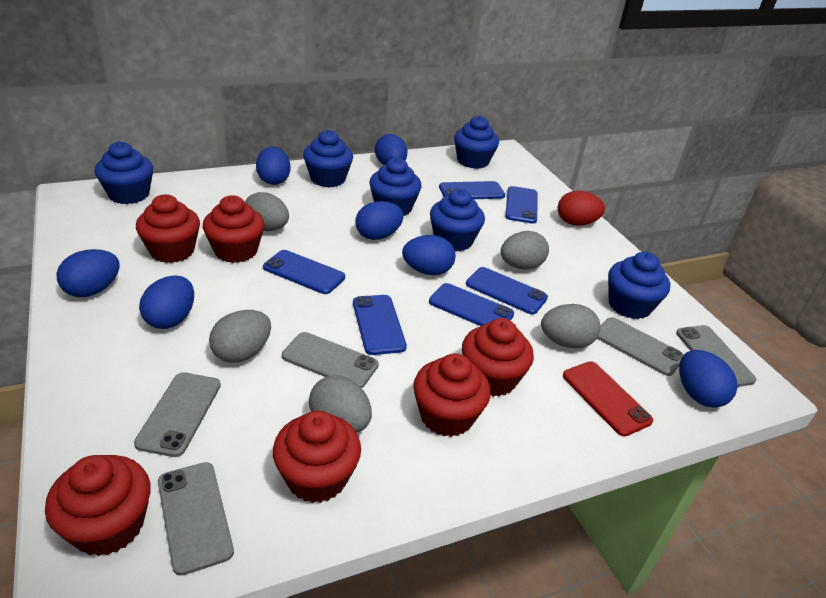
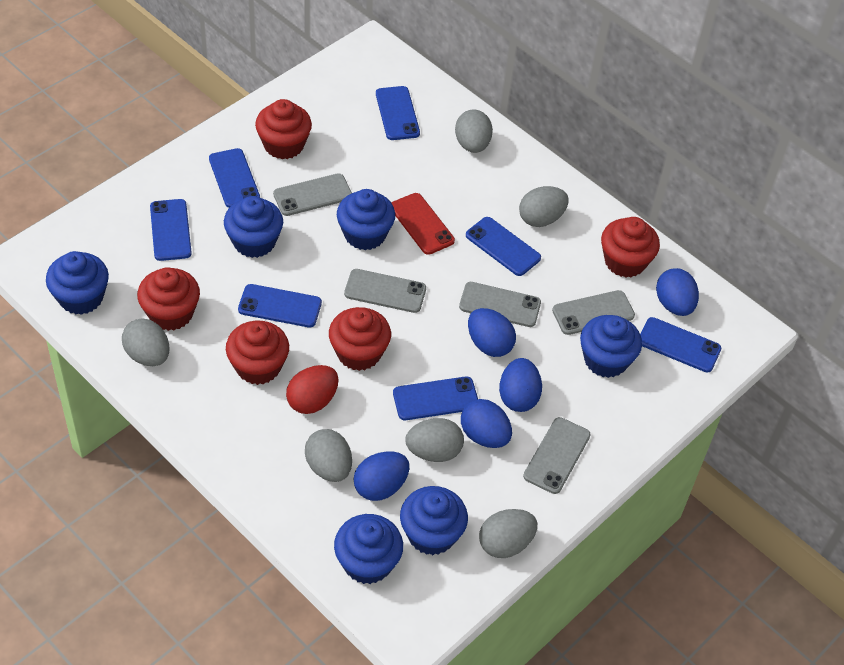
blue egg: [56,249,119,297] [139,276,194,329] [256,147,291,185] [355,201,403,240] [375,134,407,165] [402,235,455,275] [679,350,738,408] = 7 -> [354,452,409,501] [461,399,512,448] [468,308,516,357] [499,358,542,412] [656,268,699,316] = 5
blue phone: [263,250,345,294] [353,295,407,355] [429,283,514,326] [439,181,505,199] [466,267,548,314] [505,186,538,224] = 6 -> [150,199,192,261] [209,148,260,208] [238,284,322,328] [376,86,420,140] [393,376,478,420] [466,217,541,276] [640,317,721,372] = 7
grey egg: [209,310,271,363] [245,192,289,231] [309,375,372,433] [501,231,549,270] [541,304,600,349] = 5 -> [122,318,169,366] [305,429,352,482] [405,418,464,462] [455,109,493,153] [479,509,537,558] [519,186,568,227] = 6
red cupcake: [45,455,151,556] [136,194,200,263] [203,195,264,263] [273,411,361,503] [413,354,491,437] [462,318,534,397] = 6 -> [137,267,200,331] [226,321,289,385] [255,99,312,159] [329,307,391,371] [601,217,660,278] = 5

